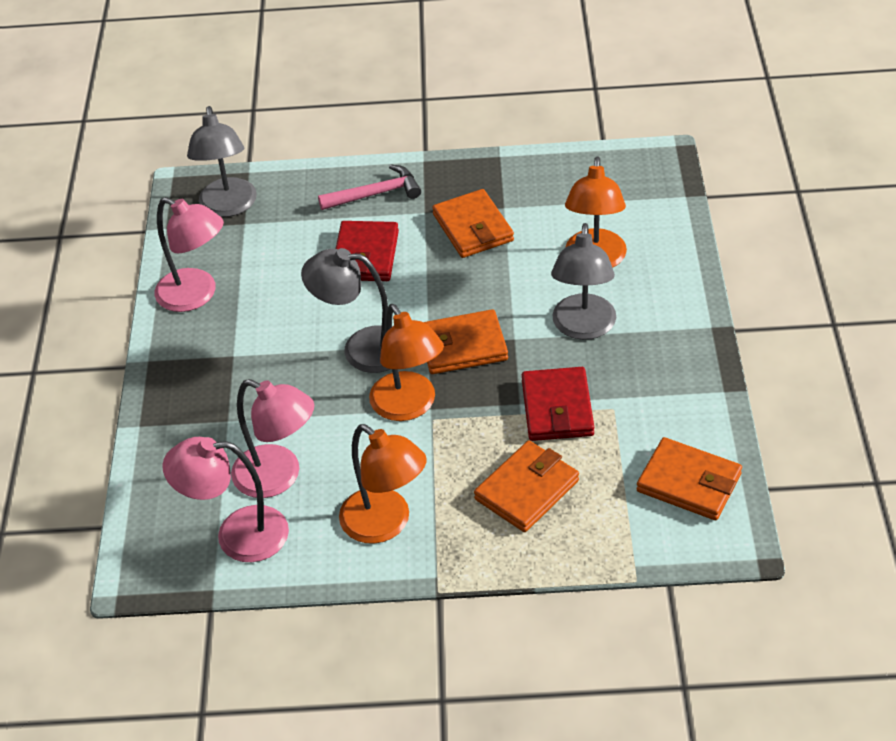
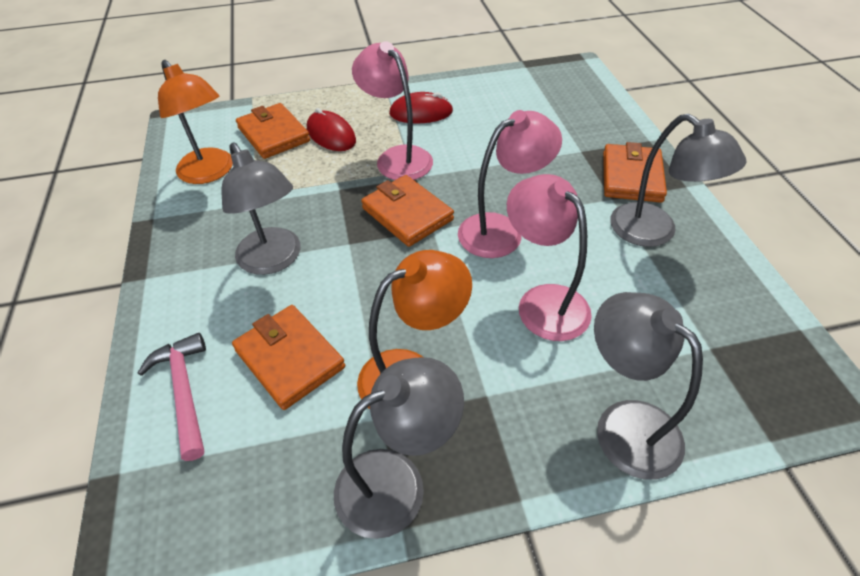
grey lamp: [187,106,257,217] [301,248,390,373] [551,223,616,340] = 3 -> [222,143,301,275] [334,357,464,539] [594,292,703,480] [610,114,746,247] = 4
orange lamp: [339,424,427,544] [369,304,444,421] [565,156,627,268] = 3 -> [158,60,233,184] [357,250,472,409] = 2
red mouse: none = 0 -> [307,108,356,151] [389,92,453,123] = 2
red wallet: [336,221,399,281] [522,367,594,441] = 2 -> none = 0

